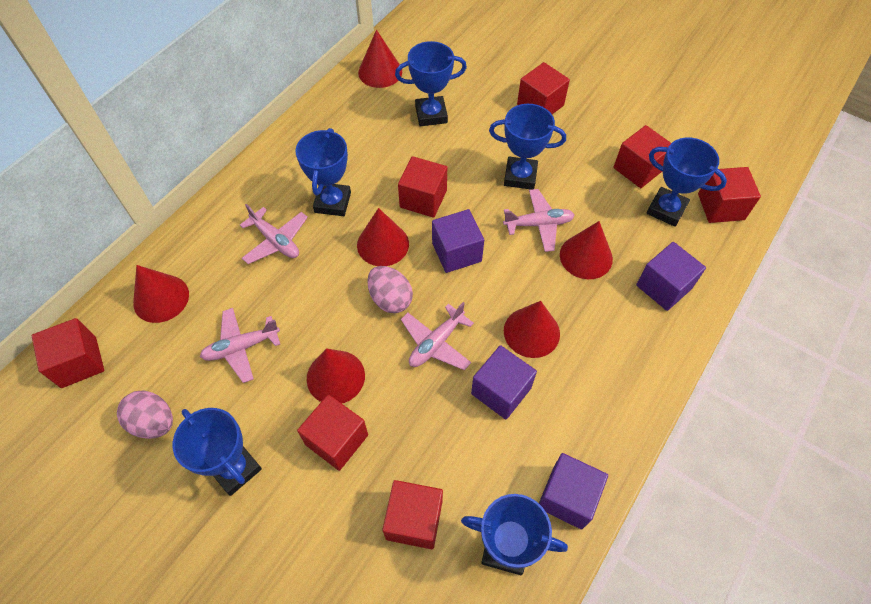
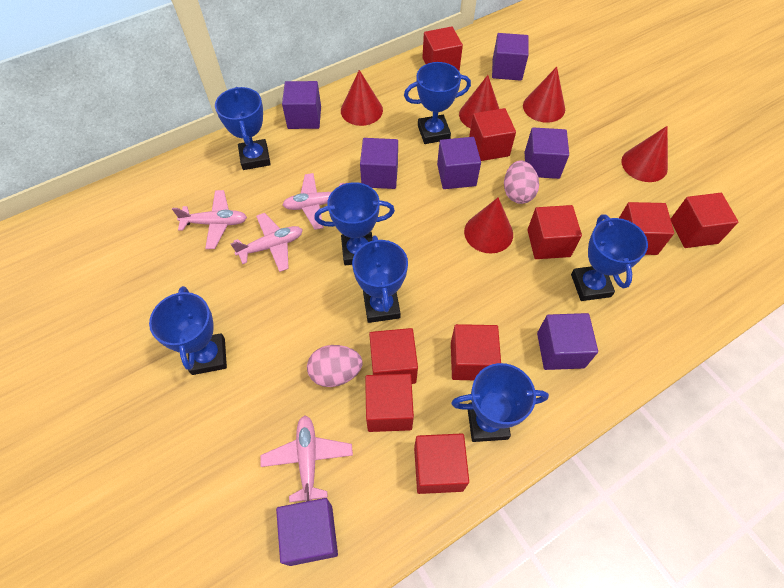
blue trophy: [173,408,262,496] [295,128,351,216] [395,41,467,126] [461,494,568,575] [489,104,566,190] [646,138,727,227] = 6 -> [149,286,227,375] [215,87,271,170] [314,182,395,265] [352,236,408,323] [404,62,471,144] [451,363,549,442] [571,214,648,301] = 7
purple cube: [432,209,484,273] [471,345,537,420] [539,453,608,529] [636,242,706,311] = 4 -> [276,498,338,566] [282,81,321,129] [360,138,398,189] [437,137,481,189] [492,33,529,81] [525,127,569,179] [537,313,598,370] = 7
red cone: [133,265,189,323] [307,348,365,403] [357,208,409,266] [358,30,402,88] [504,301,560,358] [560,221,613,279] = 6 -> [341,70,383,126] [459,75,499,128] [464,197,513,254] [523,67,565,123] [621,126,668,182] = 5
red cube: [32,318,104,388] [297,394,368,471] [383,480,443,549] [398,156,447,218] [517,62,570,114] [614,125,671,188] [698,167,761,223] = 7 -> [365,374,414,432] [369,328,418,384] [414,433,469,494] [422,27,463,70] [451,324,501,380] [469,108,516,161] [527,205,582,259] [619,202,674,255] [671,193,738,248] = 9

